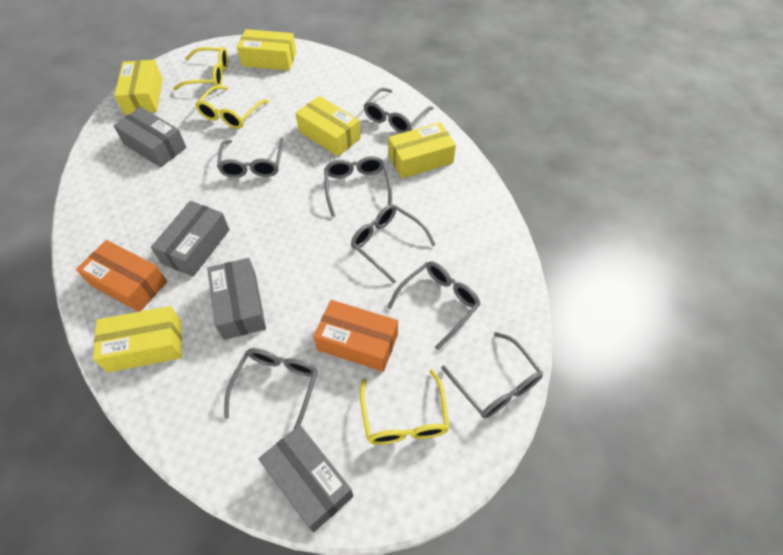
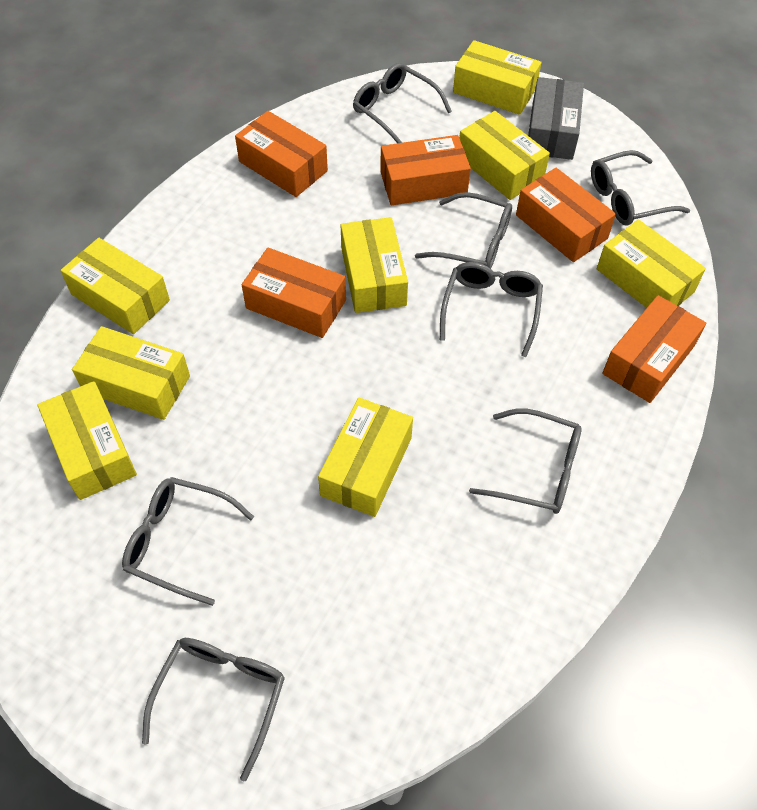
grey box: [114,107,186,167] [151,201,229,277] [207,258,266,340] [258,425,353,533] = 4 -> [528,77,584,160] = 1
orange box: [76,240,167,312] [313,300,398,372] = 2 -> [235,111,328,197] [242,247,346,338] [380,135,471,205] [516,168,616,262] [602,295,706,403] = 5
yellow box: [93,306,182,373] [114,60,163,114] [237,29,296,71] [295,96,361,156] [388,122,456,179] = 5 -> [37,381,137,500] [61,238,170,334] [72,326,190,420] [318,398,413,517] [341,217,408,313] [453,40,541,115] [459,111,550,200] [597,219,706,308] = 8
yellow glasses: [173,47,228,90] [195,85,269,129] [360,369,450,445] = 3 -> none = 0

